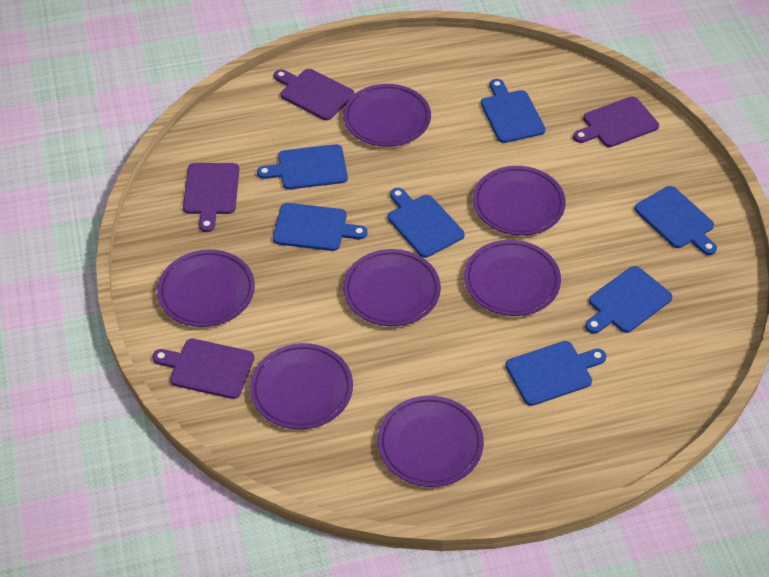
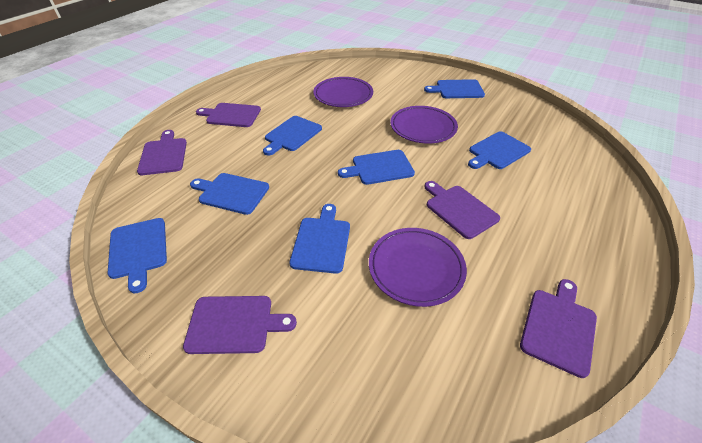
purple cutting board: [152,339,254,399] [183,163,239,232] [274,69,355,120] [573,97,659,147] = 4 -> [137,130,187,175] [183,296,297,354] [196,103,261,127] [424,181,500,239] [520,279,597,378] = 5
purple plate: [157,250,255,327] [250,343,353,429] [343,84,431,147] [343,249,441,326] [378,396,484,487] [464,240,561,316] [473,166,566,236] = 7 -> [313,77,373,107] [369,228,467,307] [390,106,458,144] = 3

